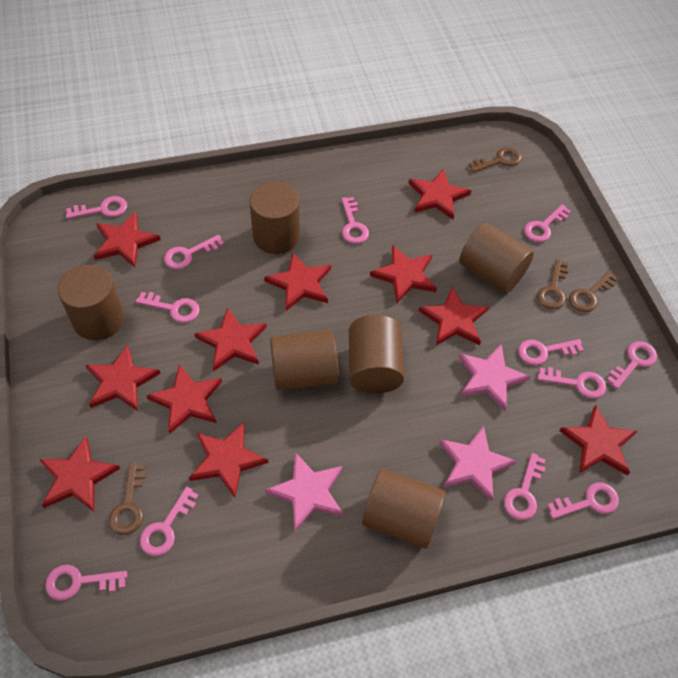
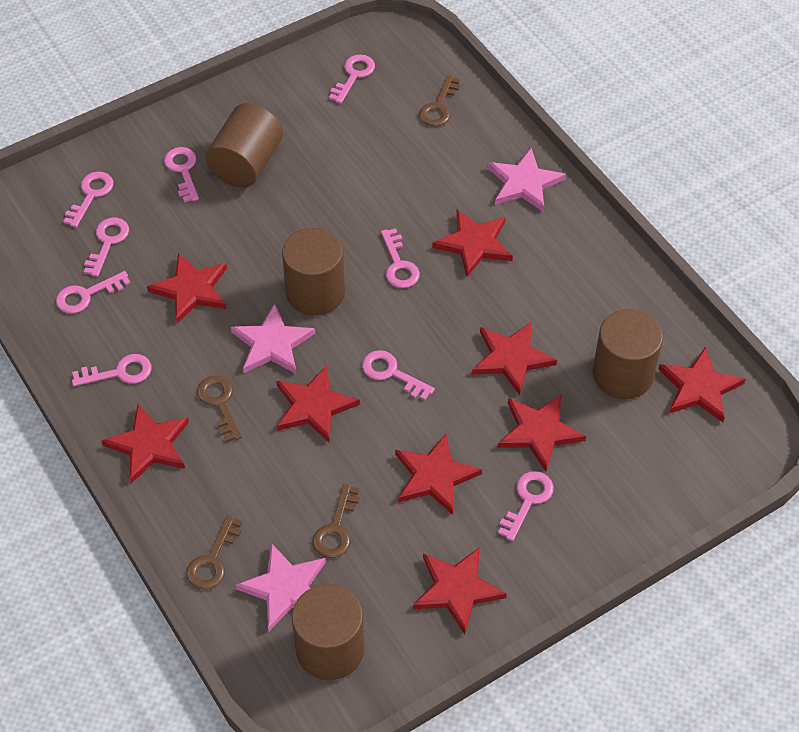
brown cylinder: [58,265,124,340] [249,182,300,254] [270,330,339,390] [349,315,404,393] [362,469,446,549] [459,223,534,293] = 6 -> [205,103,283,188] [282,228,345,316] [292,584,365,680] [592,309,663,399] = 4
pink key: [45,565,127,601] [66,196,127,219] [136,292,200,323] [140,487,199,556] [164,235,224,269] [342,197,369,244] [504,453,546,520] [518,339,584,365] [524,204,571,242] [538,367,606,399] [547,482,619,519] [607,341,657,389] = 12 -> [56,271,130,314] [63,172,114,227] [72,354,152,386] [84,218,129,277] [164,147,199,202] [329,54,375,104] [362,350,435,400] [381,228,420,288] [498,471,554,541] = 9
red star: [39,436,120,512] [85,345,160,411] [94,212,161,267] [146,364,222,435] [189,422,268,498] [194,307,267,372] [264,252,331,311] [370,245,437,303] [408,168,471,220] [419,287,489,345] [559,405,637,476] = 11 -> [102,404,189,483] [147,253,227,323] [276,365,360,442] [395,433,482,515] [413,547,507,634] [432,210,513,277] [472,322,557,395] [498,394,586,471] [658,346,746,422] = 9

